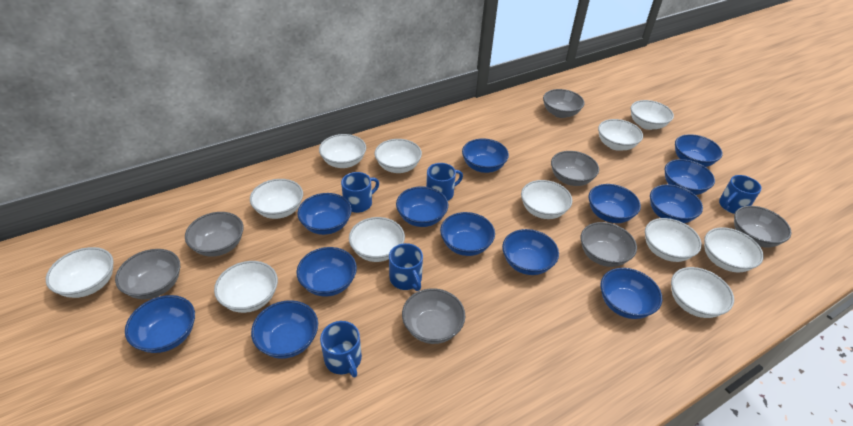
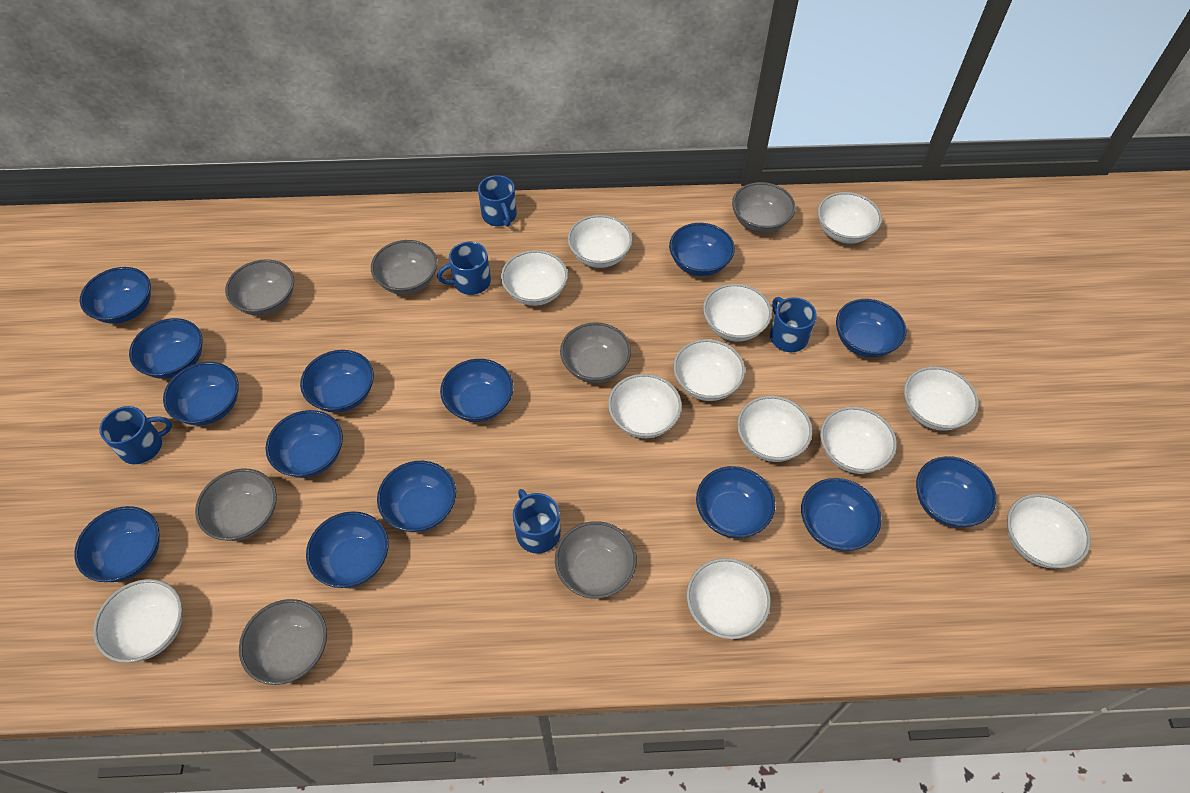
blue bowl: [125,295,195,353] [251,300,318,359] [296,247,357,297] [297,193,352,235] [396,186,448,227] [440,212,495,256] [462,139,509,173] [502,229,559,275] [588,184,641,223] [600,268,662,319] [650,184,703,223] [665,159,715,195] [675,134,723,167] = 13 -> [74,506,160,582] [80,267,151,324] [129,318,202,379] [163,362,239,426] [265,410,343,478] [300,350,374,413] [306,511,389,588] [377,461,456,532] [440,359,514,422] [669,223,735,276] [696,466,775,538] [801,478,881,551] [836,299,906,358] [916,456,996,528] = 14

